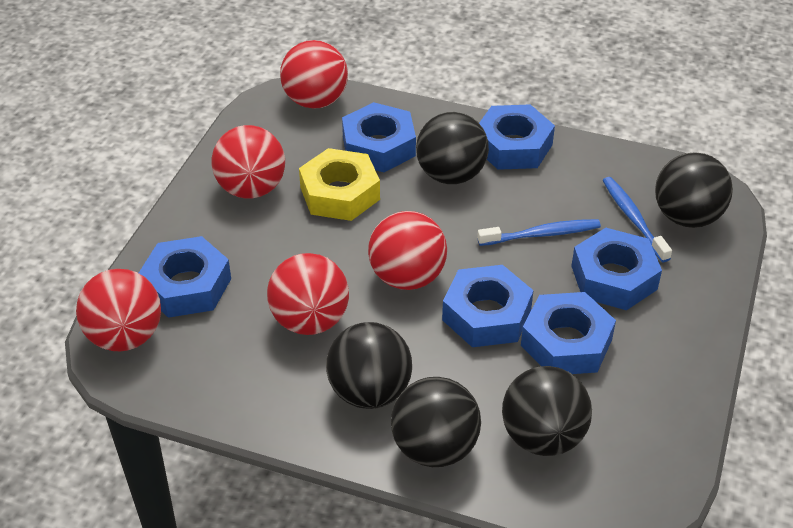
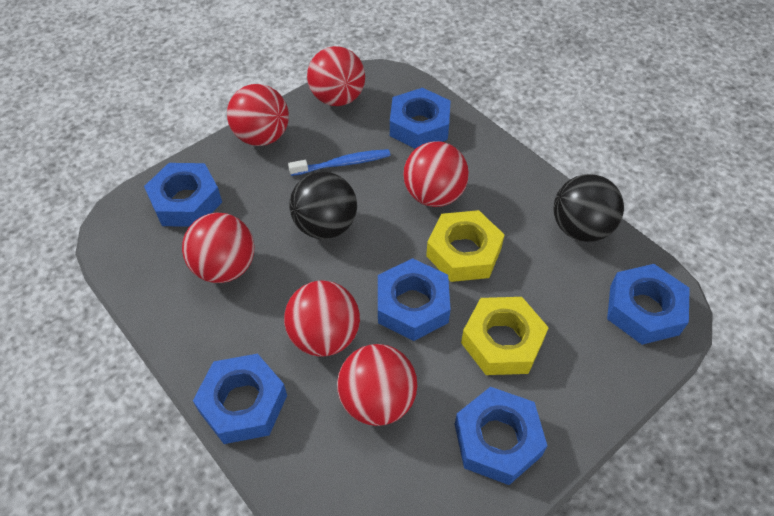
black ball: [326,322,412,409] [391,377,481,467] [416,112,489,184] [502,366,592,456] [655,152,733,228] = 5 -> [289,172,357,239] [554,174,624,242] = 2
blue toothbrush: [477,219,601,246] [602,177,672,262] = 2 -> [288,149,391,176] = 1
red ball: [76,269,161,352] [212,125,285,198] [267,253,349,335] [280,40,348,109] [368,211,447,290] = 5 -> [182,213,254,283] [227,84,289,146] [284,281,360,357] [307,46,365,106] [337,344,417,426] [403,141,469,207] = 6
yellow nut: [299,148,380,221] = 1 -> [426,210,505,282] [461,297,549,375] = 2

